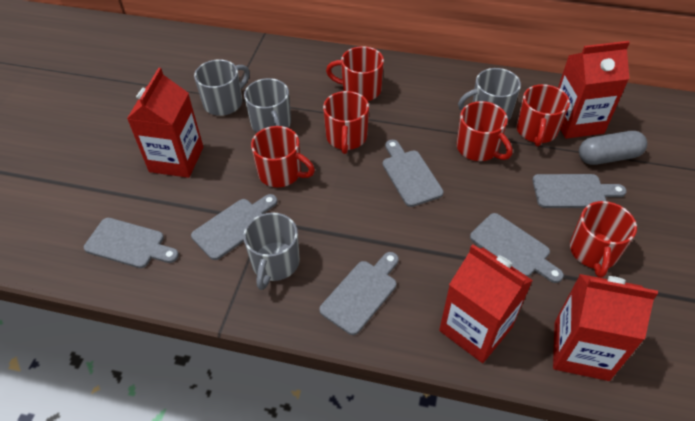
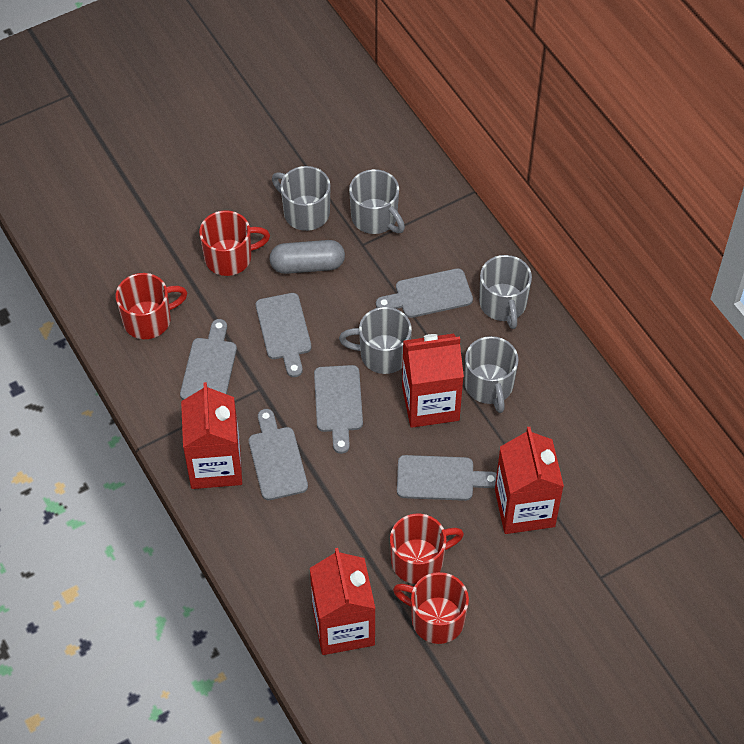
grey mug: [194,59,250,116] [243,212,300,290] [244,78,291,133] [458,68,521,120] = 4 -> [272,166,331,231] [339,307,412,374] [349,169,405,234] [465,336,519,413] [479,255,532,329] = 5
red mug: [251,126,315,187] [323,91,369,154] [326,46,384,101] [457,101,512,161] [516,84,570,146] [570,201,637,278] = 6 -> [116,273,187,339] [199,210,270,276] [390,513,464,584] [393,572,469,644] = 4

